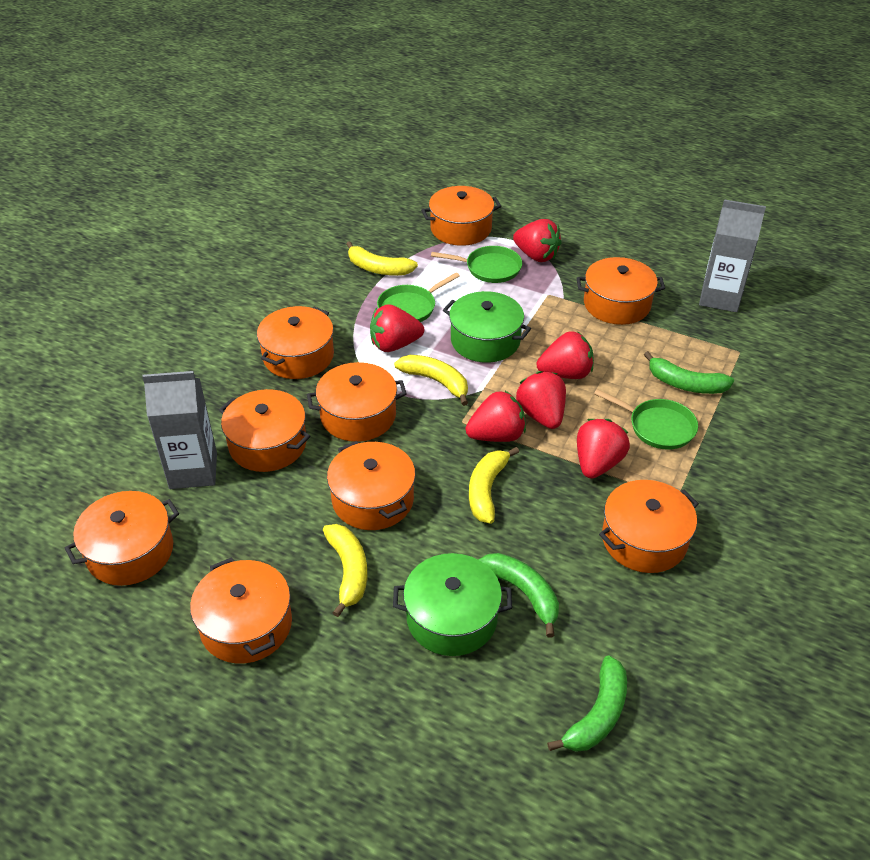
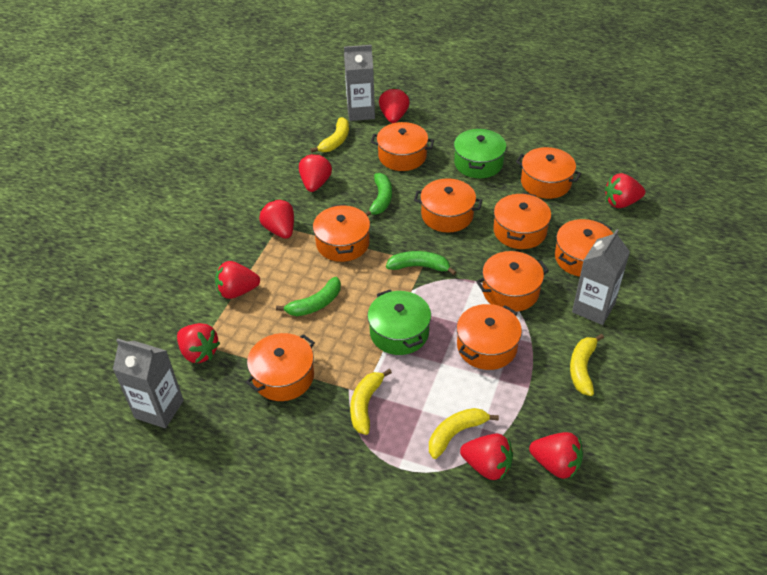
green pan: [377,272,460,322] [431,246,522,283] [594,389,698,450] = 3 -> none = 0
grey carton: [142,371,217,489] [699,199,766,312] = 2 -> [113,339,184,428] [344,45,375,121] [572,229,630,325] = 3
red strawberry: [370,304,424,352] [465,391,526,442] [513,219,562,262] [516,371,566,429] [536,331,594,379] [577,419,630,479] = 6 -> [177,323,220,363] [215,261,260,299] [259,200,294,239] [299,153,332,192] [379,88,410,123] [460,434,513,480] [529,432,583,479] [605,173,645,208] = 8

